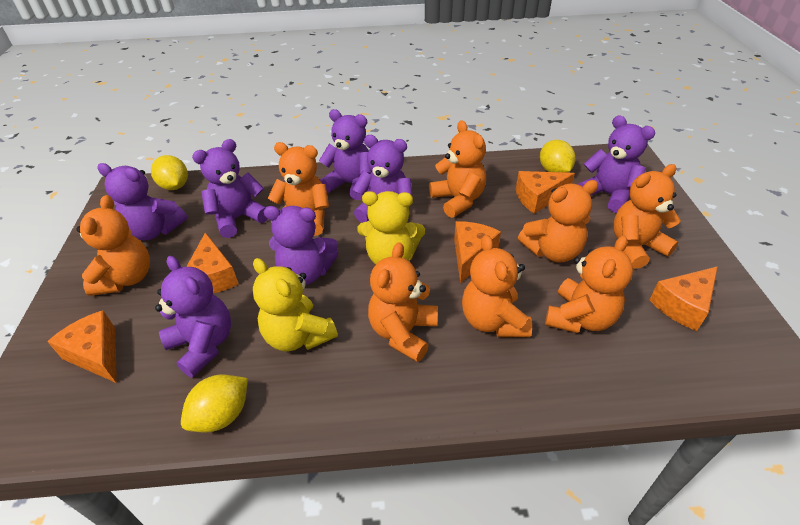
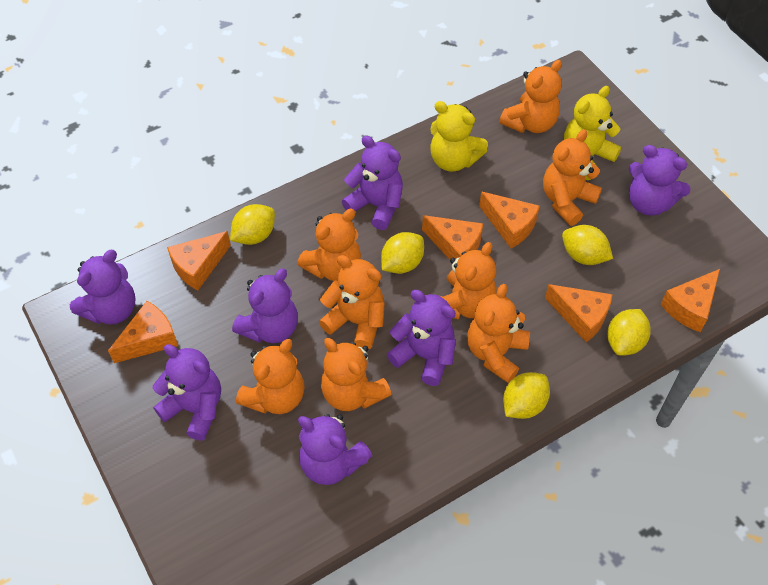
orange cheese: [47,310,117,383] [186,233,239,293] [454,221,501,283] [516,171,575,214] [649,266,718,331] = 5 -> [108,301,178,363] [167,231,231,290] [422,215,483,260] [479,192,540,248] [545,284,613,342] [661,269,720,332] = 6
yellow lemon: [151,155,188,190] [181,374,248,433] [540,140,576,173] = 3 -> [230,204,275,245] [381,232,424,274] [503,372,550,419] [562,225,613,265] [607,309,651,356] = 5

